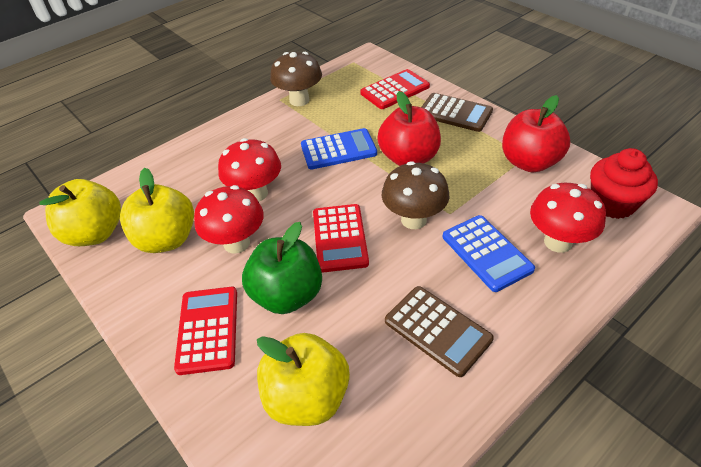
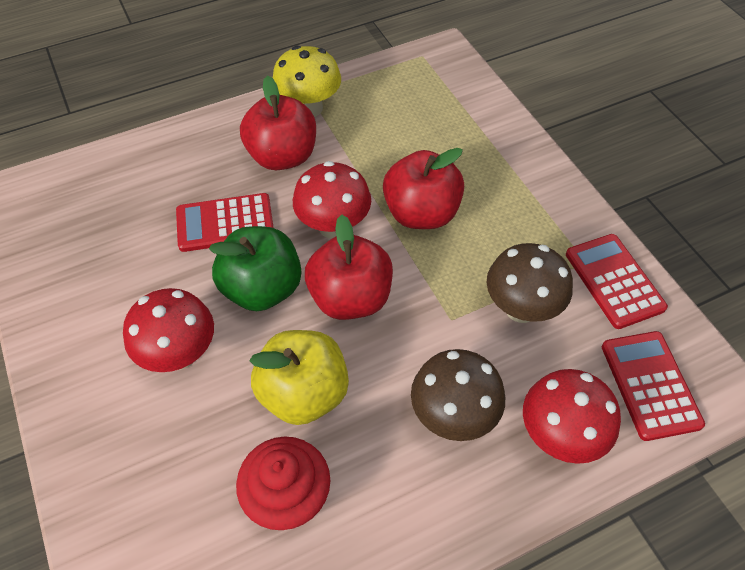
blue calculator: [301,128,377,170] [443,215,535,292] = 2 -> none = 0
brown calculator: [385,286,494,377] [422,93,493,132] = 2 -> none = 0
red apple: [377,91,441,166] [502,95,570,172] = 2 -> [240,76,316,170] [305,215,393,320] [383,148,464,229] = 3
yellow apple: [40,179,121,246] [120,168,194,253] [257,333,350,426] = 3 -> [250,330,349,425] = 1
yellow mushroom: none = 0 -> [273,46,341,117] = 1

